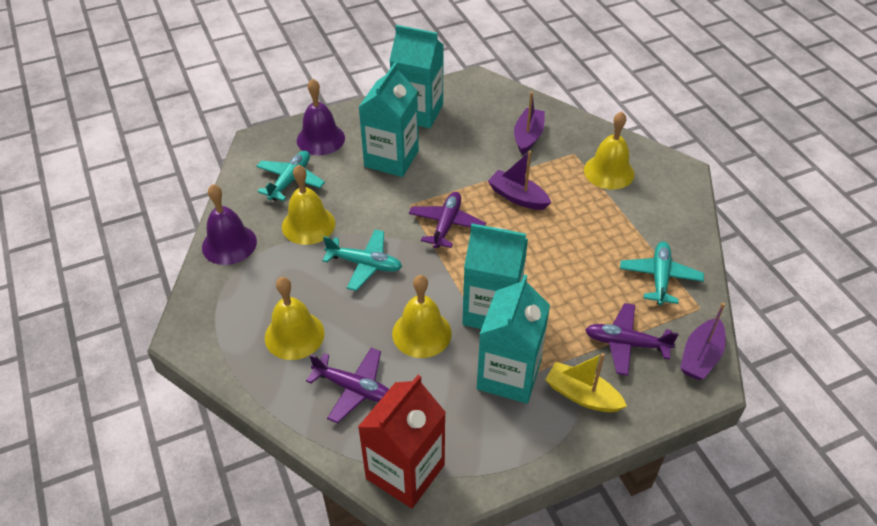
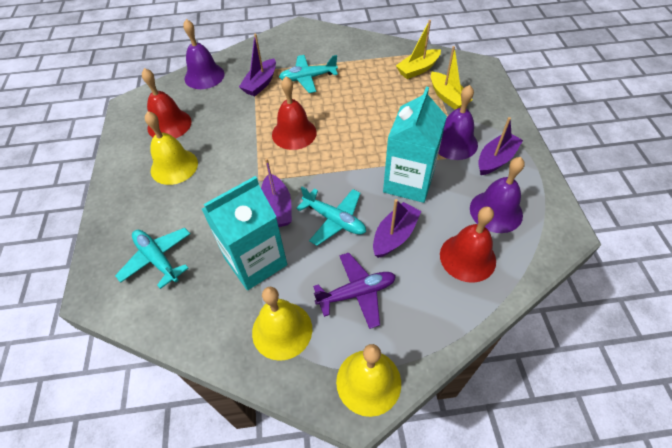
purple bell: [202,184,257,265] [297,78,345,155] = 2 -> [183,19,225,89] [438,85,478,160] [470,157,525,233] = 3
purple boat: [488,151,551,210] [514,92,545,155] [680,303,726,380] = 3 -> [239,34,276,96] [261,158,292,227] [373,199,422,258] [478,117,523,175] = 4
purple plane: [306,348,389,423] [409,192,486,248] [585,303,679,376] = 3 -> [313,253,396,329] = 1
red bell: none = 0 -> [142,68,192,138] [272,76,317,150] [440,207,496,283] = 3
red carton: [358,375,446,508] = 1 -> none = 0
turquoise carton: [359,62,419,177] [389,25,444,128] [462,223,528,329] [477,274,550,404] = 4 -> [202,176,287,290] [383,87,447,203] = 2
yellow bell: [265,277,325,360] [282,165,335,245] [392,275,452,358] [584,111,634,190] = 4 -> [145,111,198,185] [252,286,312,361] [336,344,401,417] = 3
yellow boat: [545,353,627,412] = 1 -> [396,20,441,79] [431,46,473,110] = 2

